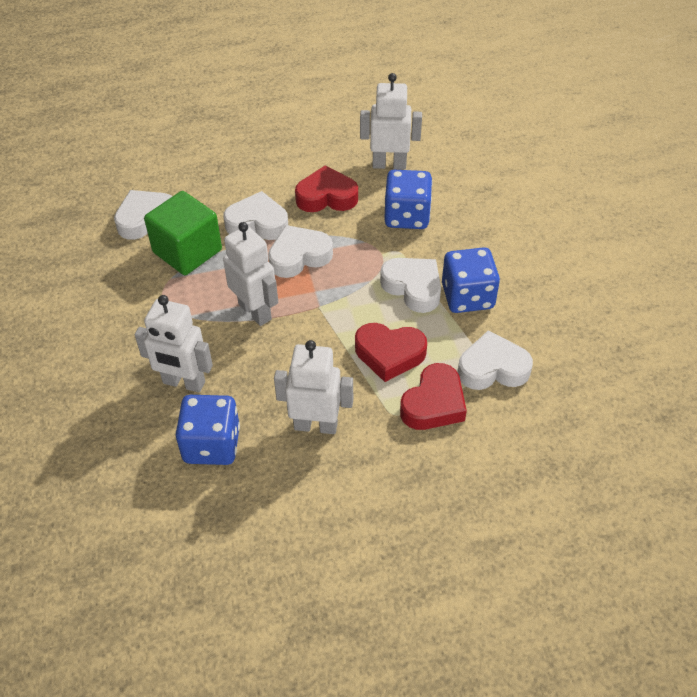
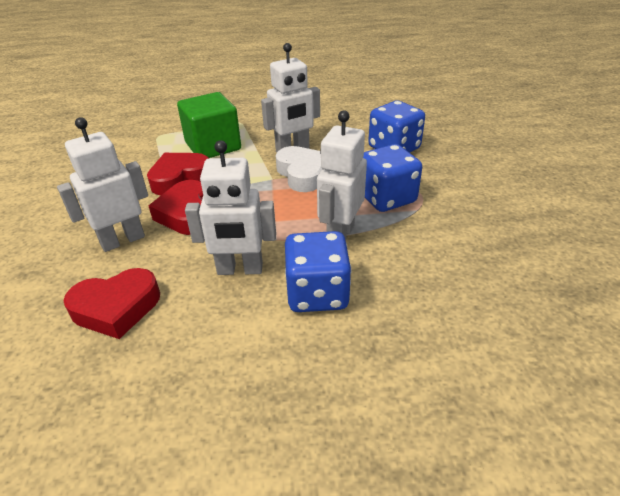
white heart: [114,190,172,240] [224,191,288,240] [268,225,333,278] [380,258,441,313] [458,330,533,390] = 5 -> [276,146,322,192] = 1

